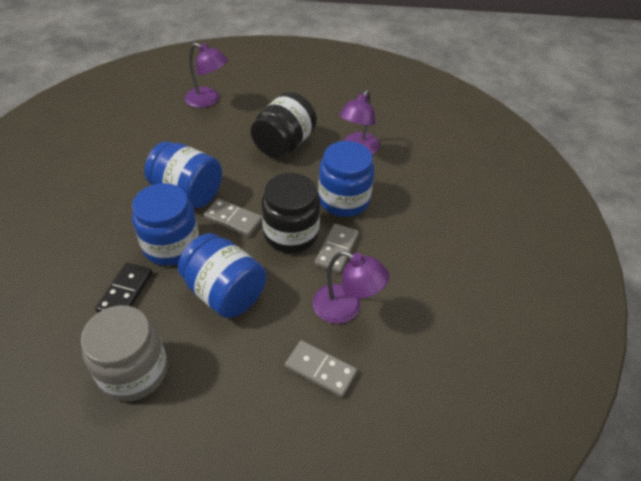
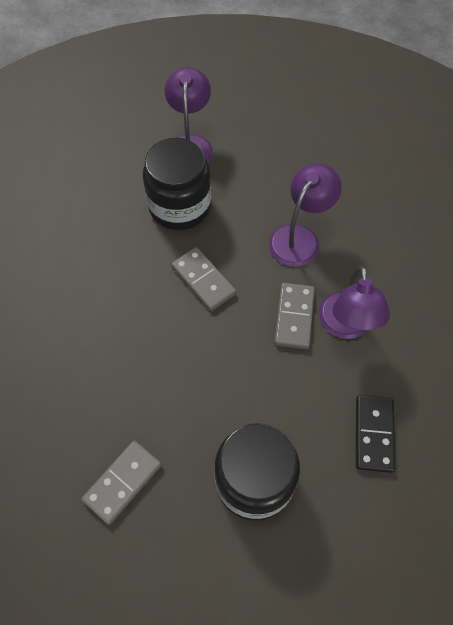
blue jar: [132,183,199,266] [144,141,222,208] [178,233,266,318] [318,141,375,217] = 4 -> none = 0
grey jar: [81,305,168,402] = 1 -> none = 0

